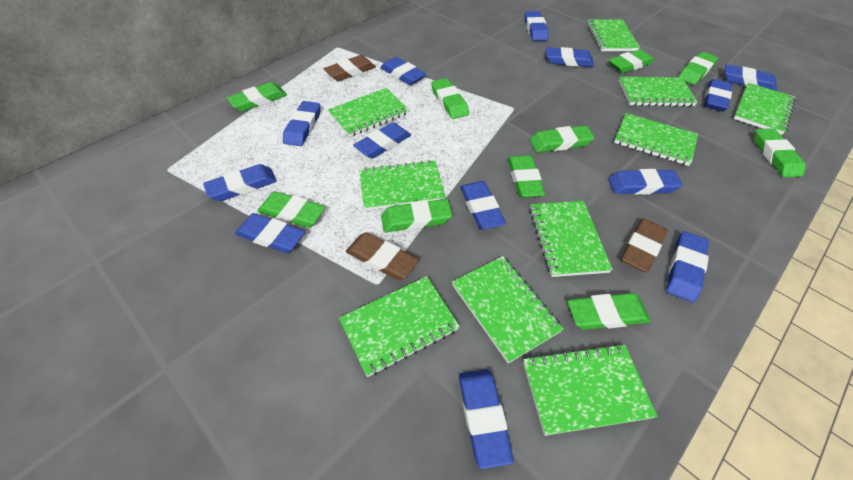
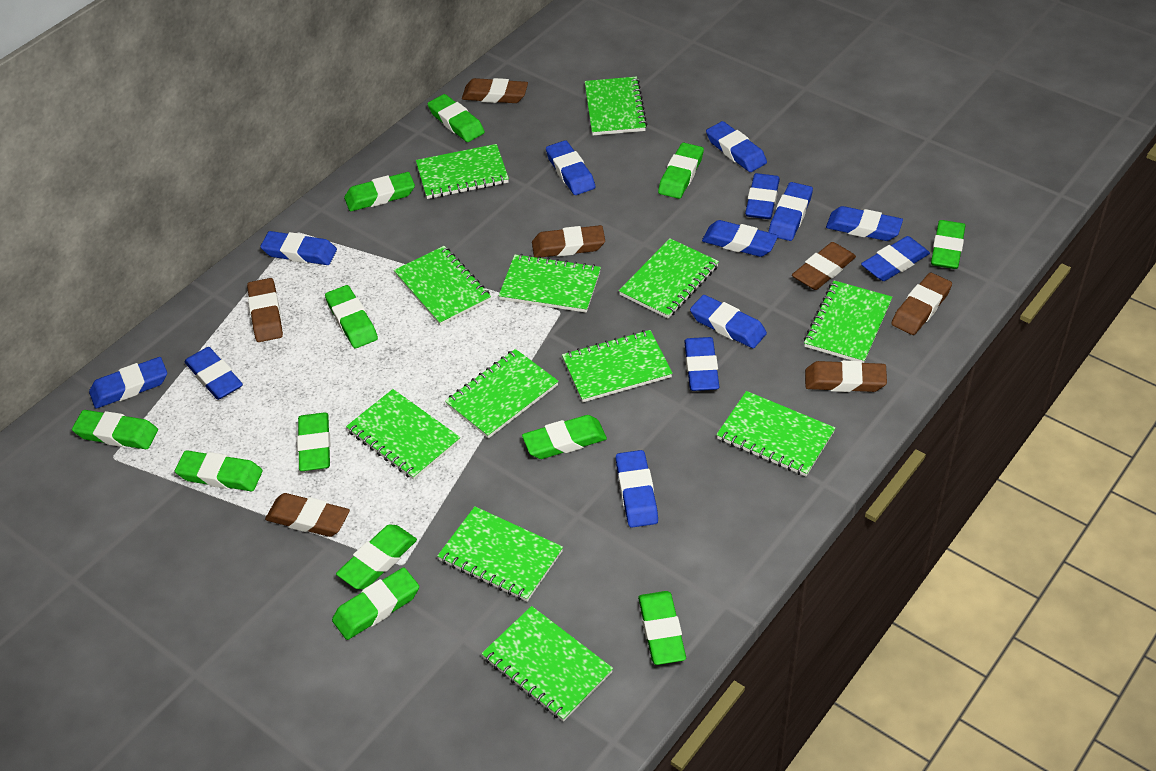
brown eraser: [324,55,376,81] [346,232,419,280] [620,219,668,272] = 3 -> [247,278,283,342] [265,493,350,537] [462,78,528,103] [532,225,605,258] [792,242,856,290] [805,360,887,392] [891,273,952,335] = 7
green eraser: [227,82,287,112] [257,191,325,228] [381,199,452,232] [431,78,469,119] [508,155,545,198] [530,125,595,153] [568,293,650,330] [609,49,654,73] [678,52,718,85] [754,128,806,178] = 10 -> [72,410,158,449] [175,450,263,491] [297,412,331,471] [325,285,378,348] [332,567,419,640] [336,524,417,589] [344,172,415,211] [428,94,485,142] [522,415,607,459] [638,591,686,665] [658,143,704,199] [931,220,965,269] = 12
green notebook: [328,88,409,137] [339,276,460,377] [359,160,445,211] [452,256,563,363] [523,344,657,436] [529,201,613,277] [587,19,640,51] [614,113,698,166] [619,77,698,107] [733,83,796,135] = 10 -> [346,389,460,480] [394,246,491,326] [416,144,509,199] [437,506,563,602] [445,349,559,438] [481,606,613,722] [499,254,601,313] [562,330,673,402] [585,77,647,135] [619,238,719,318] [716,391,835,476] [804,280,892,363] = 12

